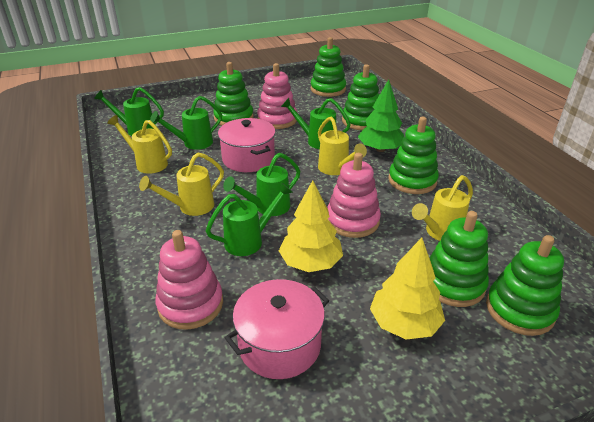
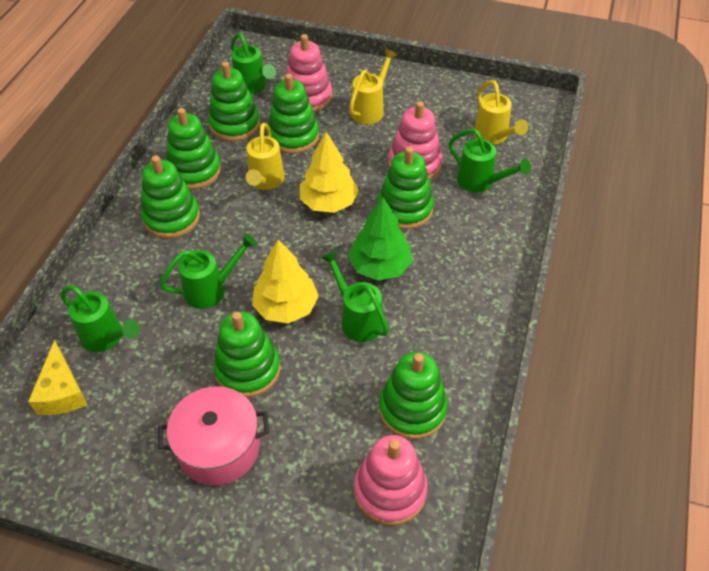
green stacking toy: [213,62,254,126] [310,37,346,97] [342,64,379,130] [388,117,439,194] [430,211,489,307] [486,235,564,336] = 6 -> [141,155,200,239] [166,108,221,190] [208,62,260,141] [213,312,281,398] [268,73,319,154] [378,147,434,230] [379,352,448,440] = 7
pink pot: [218,118,276,172] [225,279,329,379] = 2 -> [158,386,269,485] = 1
yellow cheese: none = 0 -> [28,340,88,415] = 1
yellow watering can: [107,115,172,174] [139,152,224,216] [318,116,367,175] [412,175,473,241] = 4 -> [246,123,285,190] [349,49,397,124] [474,80,528,145] = 3

